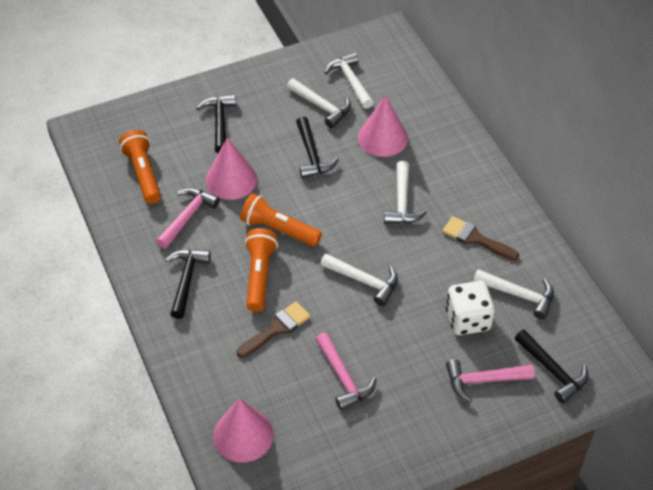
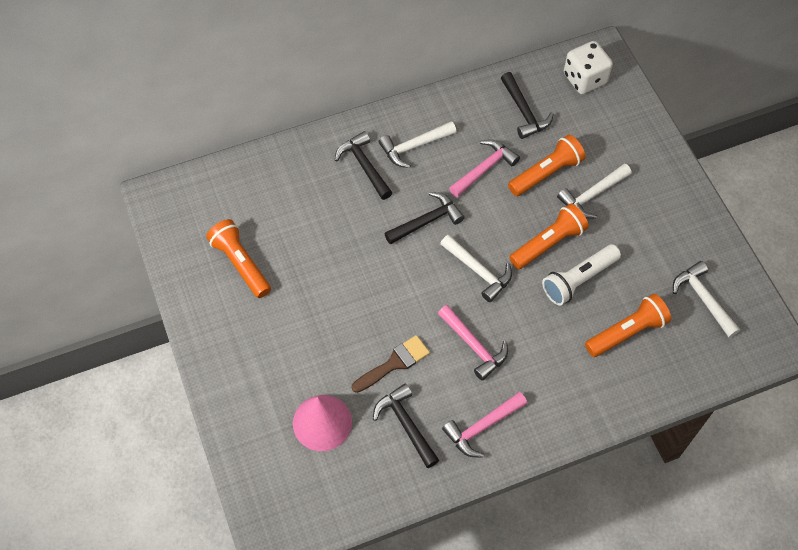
brown brush: [237,302,311,358] [442,216,519,260] = 2 -> [352,335,430,393] = 1
orange flashlight: [119,130,161,204] [240,193,322,247] [245,228,278,312] = 3 -> [206,219,271,298] [508,135,585,196] [509,204,589,269] [585,294,671,357] = 4
pink cone: [206,137,257,200] [213,398,274,462] [358,95,408,157] = 3 -> [293,395,352,451] = 1
white flashlight: none = 0 -> [542,244,621,306] = 1
white hammer: [287,78,351,128] [321,253,398,306] [325,52,374,109] [384,161,427,224] [473,269,554,319] = 5 -> [379,121,457,168] [440,234,512,302] [557,164,632,219] [673,261,740,338] = 4

